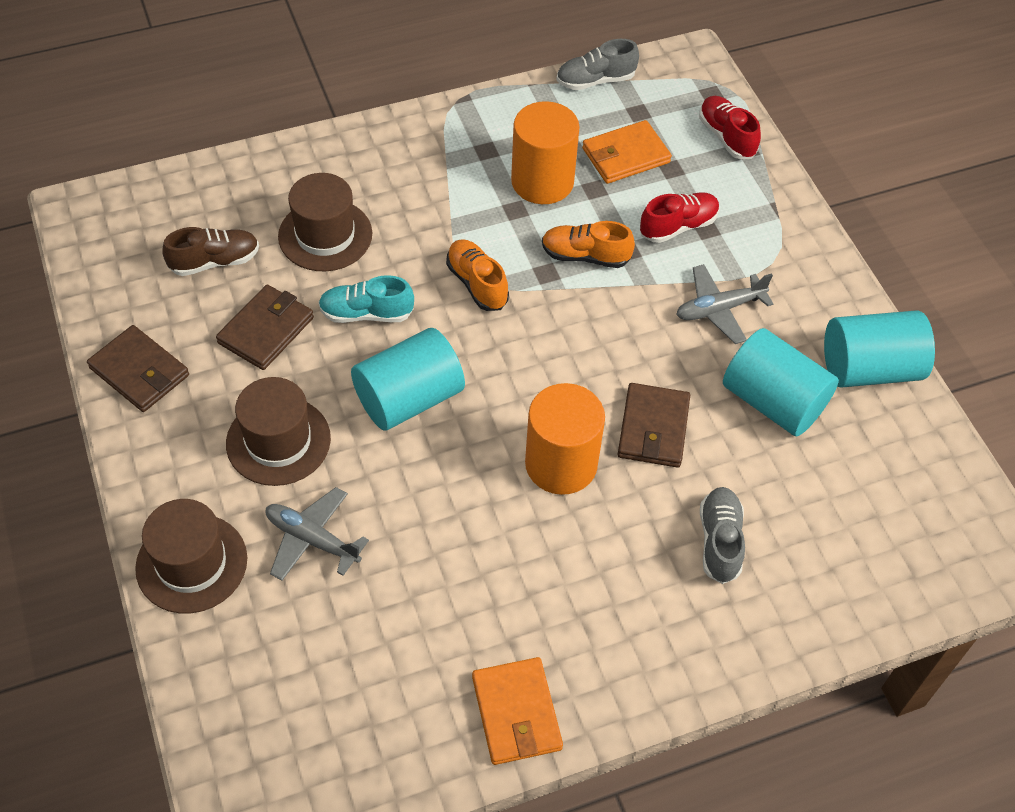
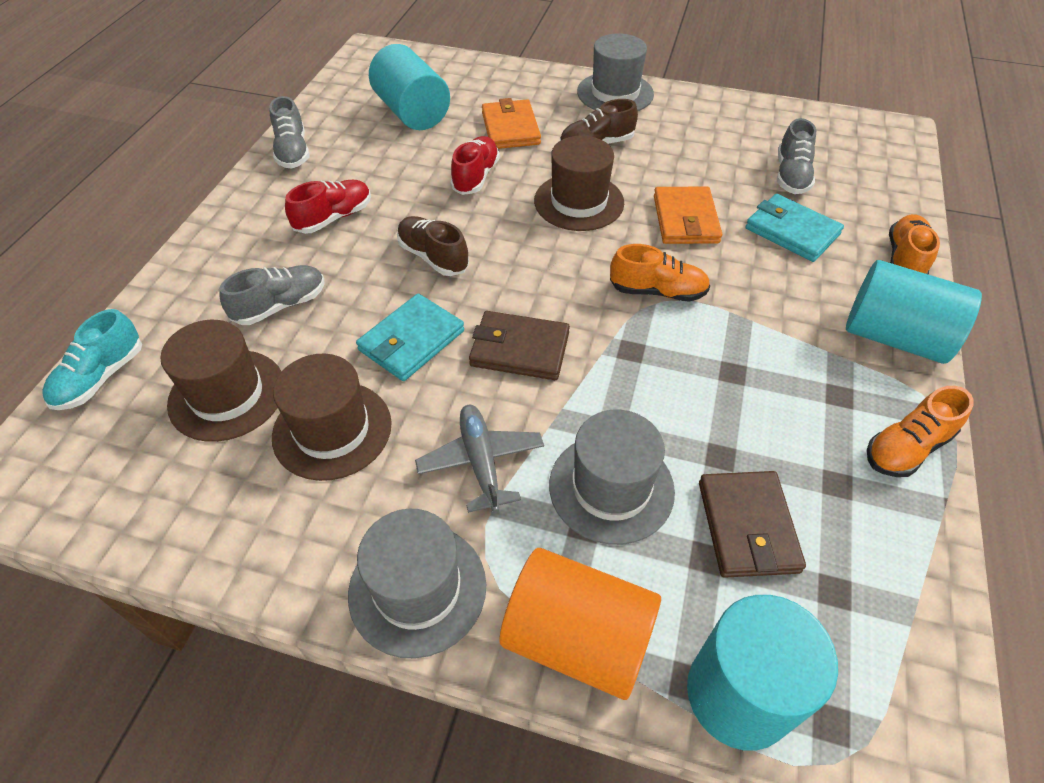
brown shoe: [163,227,259,276] = 1 -> [397,216,469,276] [560,99,638,144] = 2
brown wallet: [87,325,189,412] [216,285,314,370] [618,383,690,468] = 3 -> [469,311,570,380] [699,471,806,578] = 2
grey hat: none = 0 -> [348,509,486,659] [549,410,675,545] [577,33,654,111] = 3
grey plane: [266,487,369,581] [676,264,773,344] = 2 -> [415,405,544,513] = 1
grey shoe: [556,39,639,90] [700,487,745,584] = 2 -> [219,265,325,325] [269,96,310,168] [777,118,816,194] = 3
orange cylinder: [511,101,580,204] [525,383,605,495] = 2 -> [499,548,661,700] = 1
orange shoe: [446,239,509,311] [542,221,635,268] = 2 -> [610,244,710,302] [867,386,974,477] [889,214,940,275] = 3
turquoise wallet: none = 0 -> [356,294,464,381] [745,194,844,262] = 2

